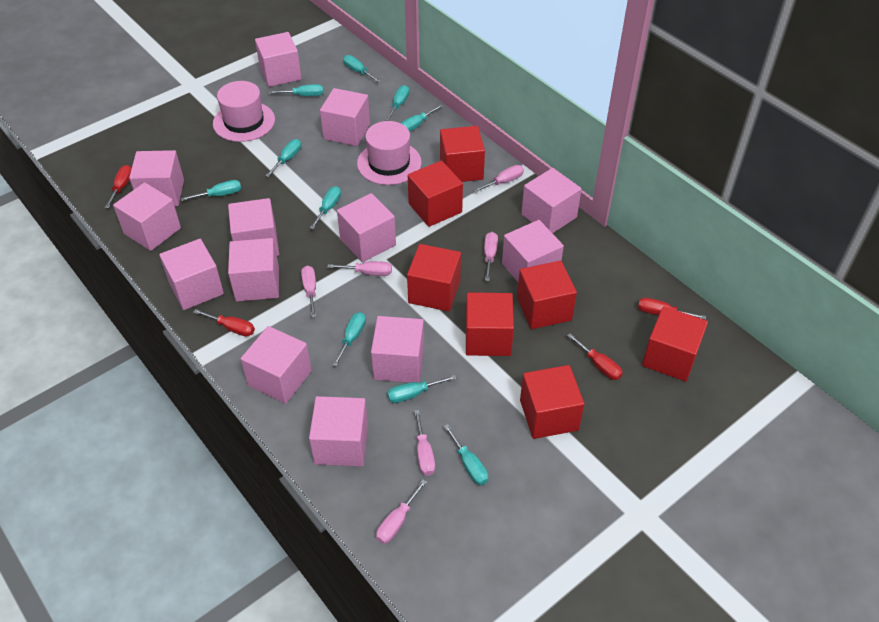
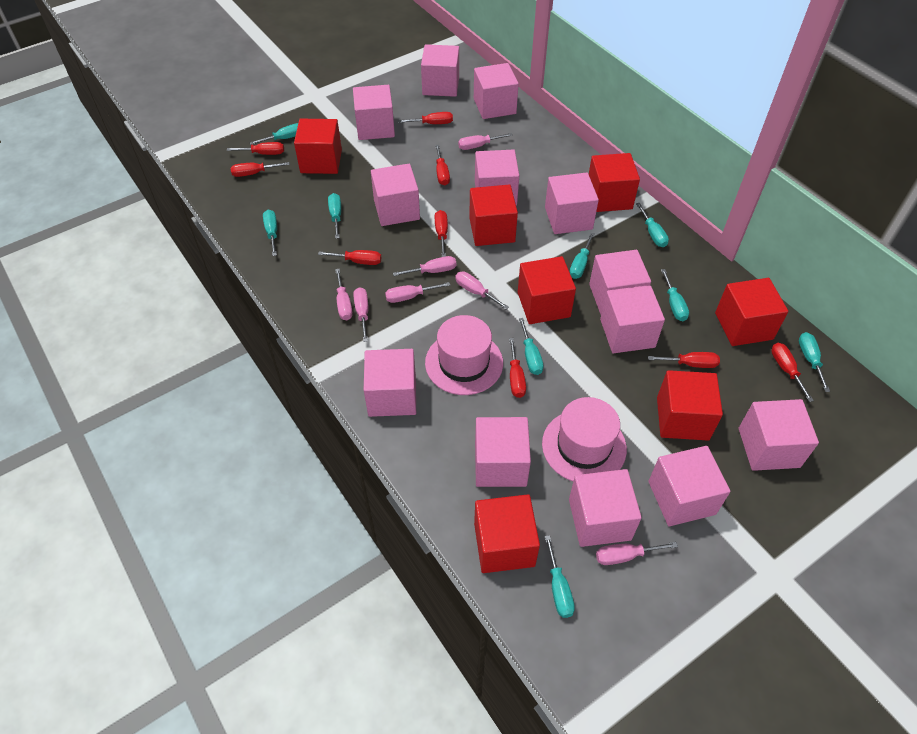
pink screwdriver: [301,266,316,318] [327,261,392,276] [376,479,427,544] [414,410,435,476] [473,165,524,193] [484,232,498,281] = 6 -> [335,269,353,320] [353,287,368,342] [385,282,450,303] [393,256,456,276] [455,272,509,310] [458,133,513,150] [596,542,678,565] = 7
red screwdriver: [105,165,132,208] [193,309,255,337] [567,333,623,380] [638,298,706,320] = 4 -> [227,142,284,155] [231,162,290,177] [318,250,381,265] [398,112,453,124] [435,145,450,185] [435,210,448,257] [509,338,526,398] [648,352,720,368] [771,343,814,402] = 9
turquoise screwdriver: [181,180,241,201] [265,139,301,177] [269,84,323,96] [310,186,341,229] [332,312,366,367] [343,55,381,82] [386,85,409,121] [387,375,456,403] [401,104,442,132] [444,424,488,485] = 10 -> [250,123,298,145] [263,210,277,256] [328,193,341,239] [519,318,544,375] [544,535,575,618] [570,233,595,279] [636,203,669,247] [661,269,689,321] [799,332,830,392] = 9

